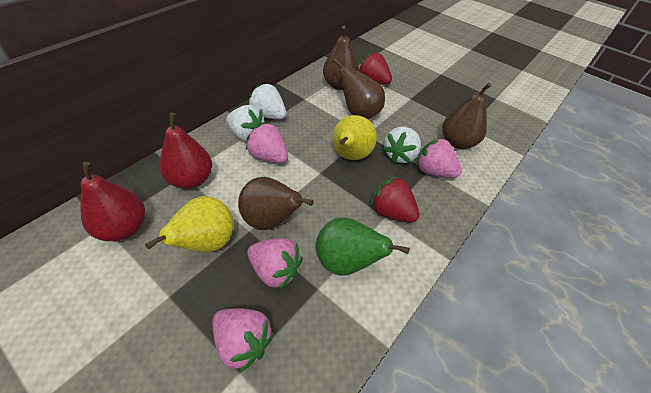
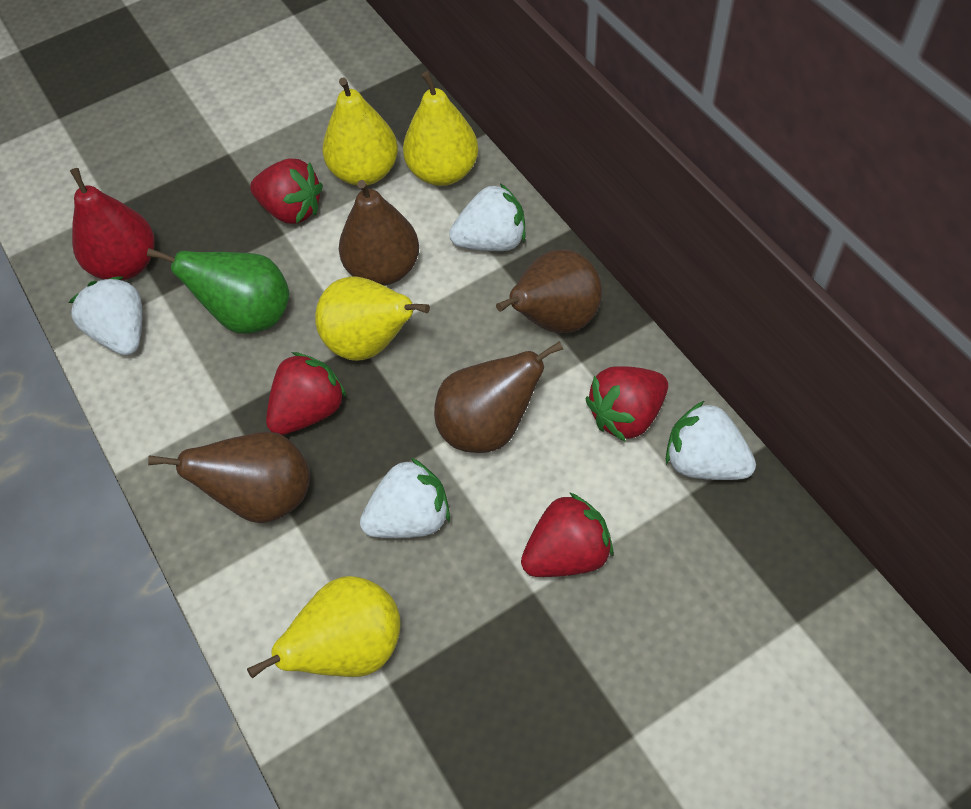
pink strawberry: [213,308,274,373] [246,123,288,163] [247,238,302,290] [417,138,462,178] = 4 -> none = 0
red pear: [80,162,145,241] [160,113,212,189] = 2 -> [70,168,155,281] = 1
red strawberry: [359,52,392,85] [370,176,419,223] = 2 -> [250,158,323,224] [266,352,347,435] [521,492,613,577] [585,366,668,442] = 4
white strawberry: [226,105,266,142] [248,84,287,119] [383,127,421,163] = 3 -> [68,276,142,355] [360,458,450,538] [449,183,525,251] [666,401,756,480] = 4
yellow pear: [145,196,234,252] [332,115,377,160] = 2 -> [247,576,401,678] [315,276,430,361] [323,77,398,185] [403,71,478,186] = 4

